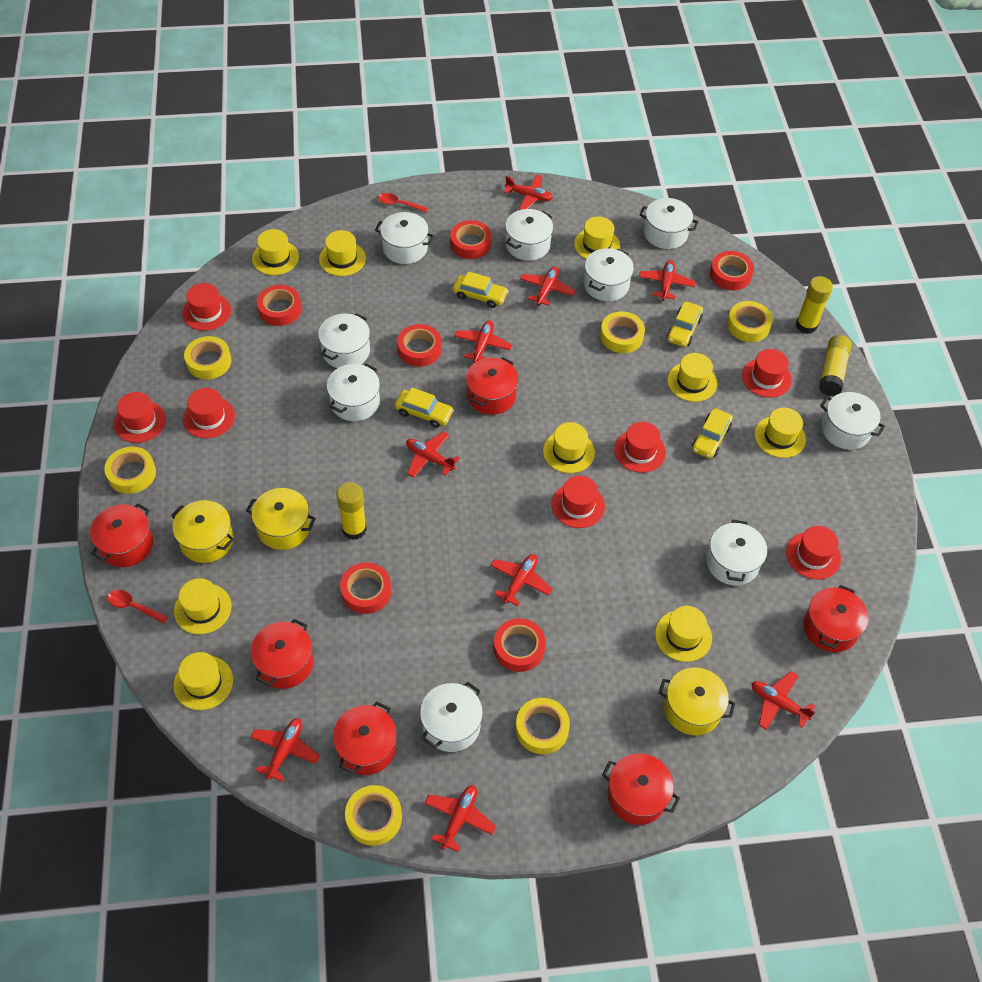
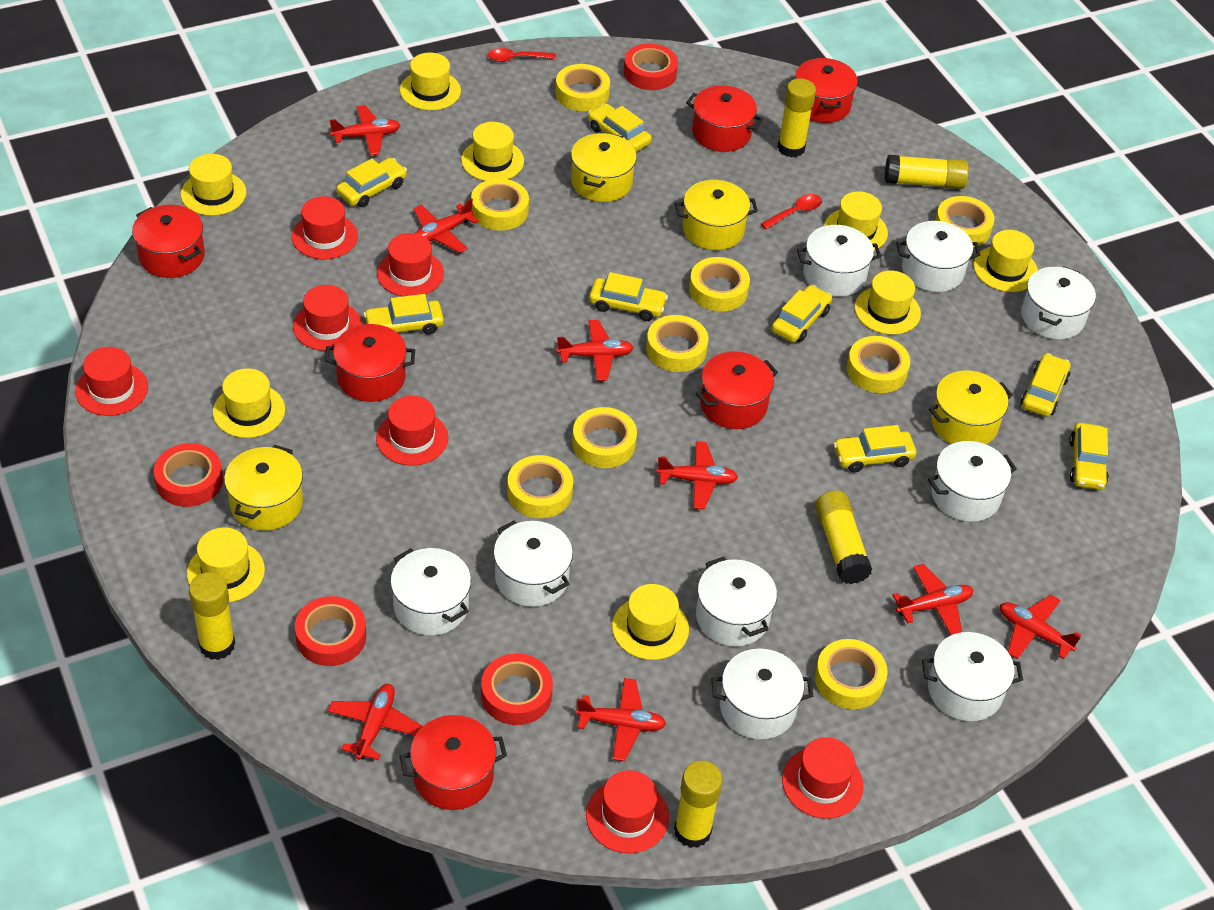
red plane: [250,718,320,781] [406,431,460,478] [425,785,496,852] [454,320,512,363] [490,554,553,606] [504,174,553,210] [520,267,575,306] [639,260,696,301] [752,671,815,730] = 9 -> [328,684,423,760] [330,105,400,155] [414,198,479,253] [556,320,634,381] [576,678,666,761] [657,441,738,510] [892,564,973,635] [1000,595,1081,659] = 8
red tape: [257,285,302,326] [340,562,391,614] [397,324,442,367] [450,220,492,259] [494,618,546,672] [710,251,754,291] = 6 -> [154,443,223,507] [295,596,366,666] [481,653,553,725] [624,44,678,90] = 4
yellow car: [395,388,454,428] [453,271,508,308] [667,302,703,347] [692,408,733,459] = 4 -> [336,158,407,207] [363,294,444,334] [588,103,652,152] [589,272,668,321] [772,285,832,342] [833,425,916,472] [1021,353,1070,417] [1069,423,1109,490] = 8
yellow glue stick: [336,482,367,540] [796,276,833,334] [819,335,852,396] = 3 -> [189,572,235,660] [674,761,723,848] [778,79,816,158] [815,490,872,584] [885,155,969,189] = 5
yellow pot: [171,500,234,563] [246,488,316,550] [659,667,736,735] = 3 -> [224,445,303,531] [571,133,637,202] [675,180,758,250] [929,370,1013,444] = 4
yellow tape: [104,447,156,494] [184,336,231,379] [345,785,402,846] [515,698,570,754] [600,311,645,353] [727,301,773,342] = 6 -> [471,178,529,231] [507,455,573,518] [555,64,610,111] [572,407,637,468] [646,315,708,372] [689,257,750,312] [815,639,888,709] [846,336,910,393] [935,196,995,247] = 9

